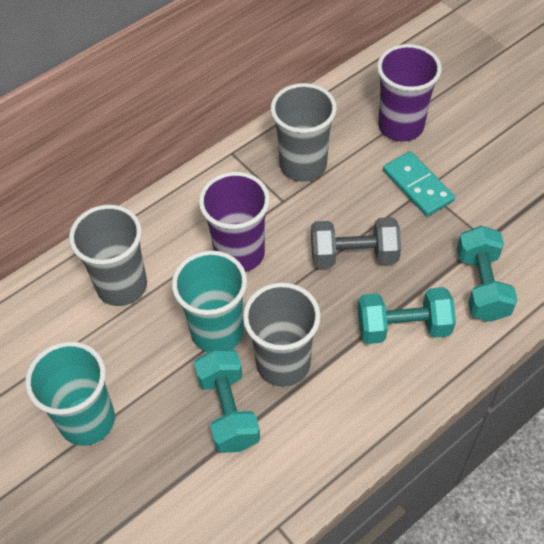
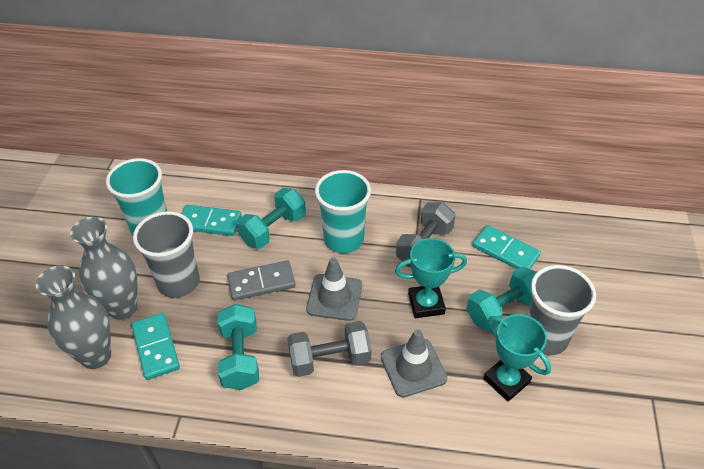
grey cup: [69,205,147,306] [243,282,321,387] [271,83,337,182] = 3 -> [133,211,199,298] [527,265,596,355] = 2
grey domino: none = 0 -> [227,261,295,301] = 1
grey dumbbell: [311,217,401,268] = 1 -> [287,321,372,377] [396,202,455,267] = 2
grey traffic cone: none = 0 -> [306,257,362,321] [381,329,447,398] = 2
grey vase: none = 0 -> [36,266,111,369] [70,217,138,320] = 2
purple cup: [199,172,270,272] [377,44,442,142] = 2 -> none = 0
turquoise domino: [383,151,455,216] = 1 -> [132,313,180,380] [181,205,242,236] [473,225,541,269] = 3
turquoise trophy: none = 0 -> [395,238,467,318] [483,314,551,402] = 2

